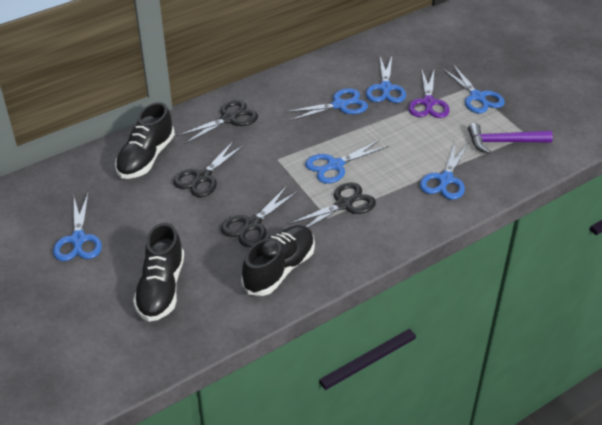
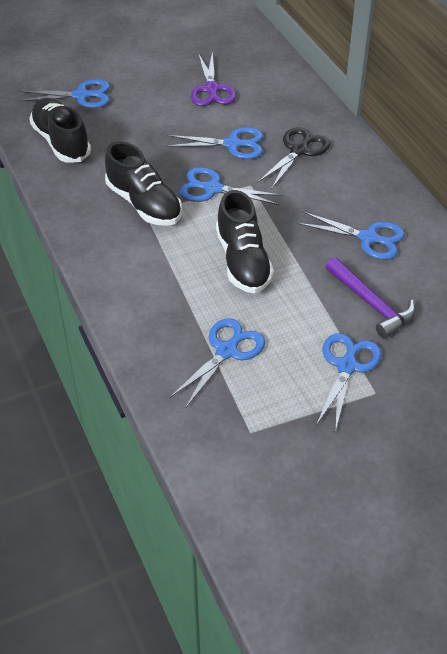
black scissors: [173,140,245,197] [177,100,258,144] [221,186,298,247] [289,182,376,228] = 4 -> [257,127,330,189] = 1

